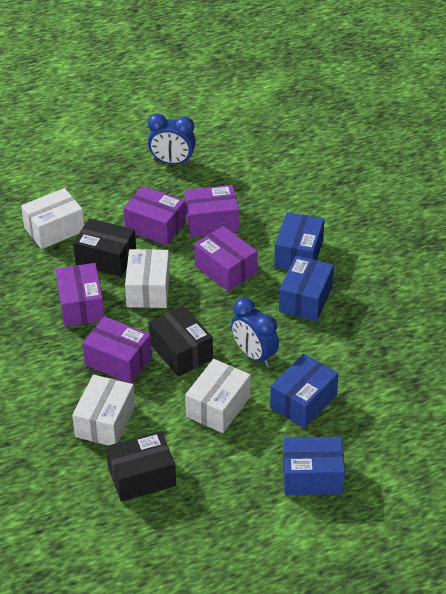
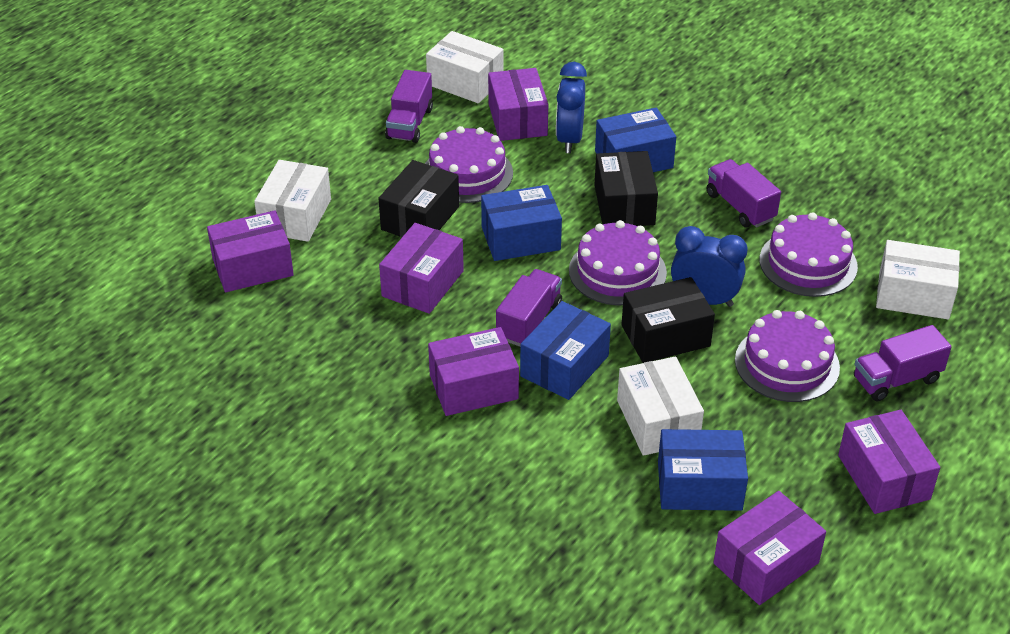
purple box: [56,263,104,327] [82,316,152,383] [123,186,186,245] [185,185,239,237] [194,226,257,292] = 5 -> [207,210,294,292] [379,223,464,314] [428,327,519,416] [488,68,548,141] [713,491,826,605] [838,410,940,514] = 6
purple cake: none = 0 -> [425,126,513,203] [569,220,667,305] [735,310,840,402] [760,212,858,297] = 4
purple truck: none = 0 -> [385,70,433,143] [496,269,562,347] [707,159,781,227] [854,325,952,401] = 4

